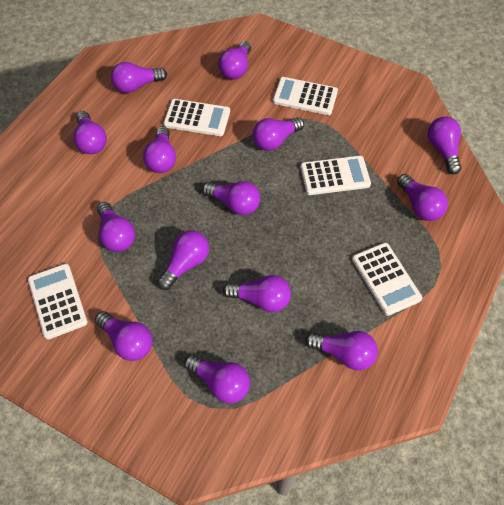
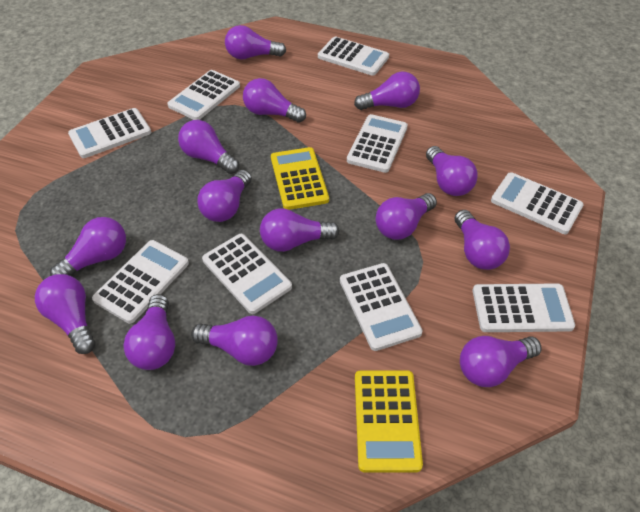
white calculator: [28,264,88,340] [163,99,230,136] [273,77,338,115] [300,156,371,195] [352,243,422,316] = 5 -> [68,108,151,158] [92,240,189,324] [167,70,240,120] [202,234,292,314] [318,36,389,76] [340,263,423,351] [347,114,408,173] [473,283,575,332] [491,172,584,234] = 9
yellow calculator: none = 0 -> [271,147,329,210] [355,370,423,472] = 2

